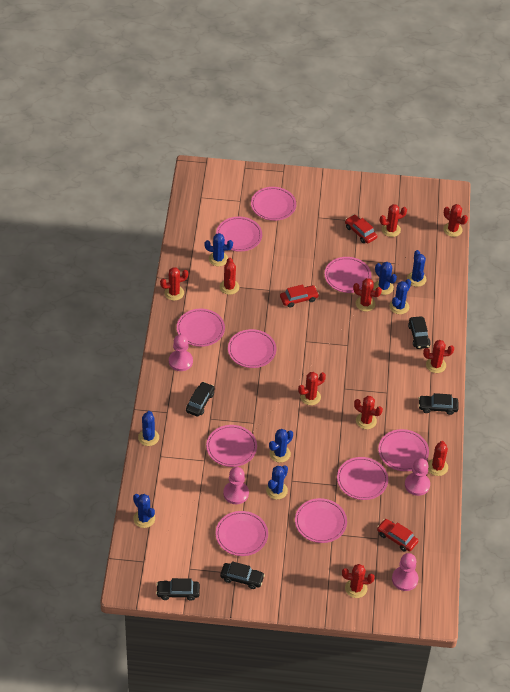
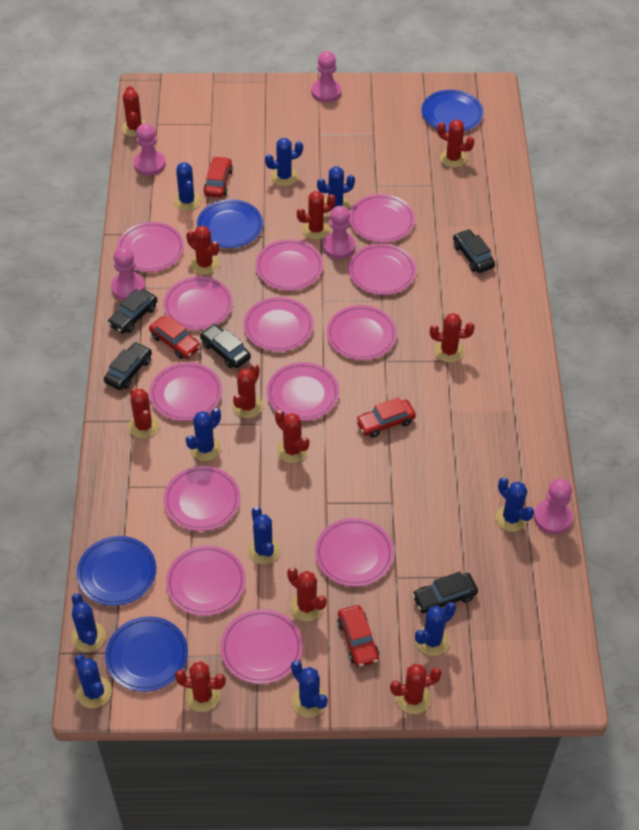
blue cactus: [133,494,155,528] [138,411,159,446] [204,233,233,266] [266,465,288,500] [269,429,293,463] [374,262,397,295] [390,279,411,314] [407,250,427,287] = 8 -> [71,593,106,652] [74,654,112,708] [174,162,201,211] [186,408,221,461] [247,506,280,564] [265,138,303,186] [291,660,328,717] [317,167,355,214] [415,602,456,656] [495,477,534,532] = 10
blue plate: none = 0 -> [77,536,156,606] [105,616,188,692] [197,199,263,248] [421,90,483,132] = 4
pink pawn: [169,334,193,371] [223,467,249,504] [392,553,418,591] [405,458,430,496] = 4 -> [111,247,145,300] [134,123,166,176] [311,51,341,102] [323,206,356,259] [534,479,573,534] = 5
pink plate: [177,309,225,347] [206,425,257,467] [216,217,262,252] [216,511,268,556] [228,329,276,368] [251,187,296,221] [295,498,347,543] [324,257,371,293] [337,457,388,500] [378,429,429,471] = 10 -> [117,222,184,272] [149,362,222,421] [163,277,233,330] [164,466,240,531] [166,545,246,616] [220,609,303,684] [244,297,313,351] [256,239,323,290] [267,362,339,421] [315,518,394,587] [327,305,397,360] [348,244,416,295] [349,194,415,243] = 13
red cactus: [160,267,188,301] [220,258,239,295] [298,372,326,405] [342,564,375,598] [353,278,382,311] [354,396,383,429] [380,204,407,237] [423,340,454,373] [428,441,448,476] [443,204,468,237] = 10 -> [122,86,146,137] [128,388,159,439] [175,661,226,712] [186,226,219,275] [232,364,263,418] [275,410,309,463] [287,567,327,621] [297,191,336,240] [390,664,442,714] [430,313,474,363] [437,120,474,168] = 11
red car: [280,284,319,308] [345,215,377,244] [377,519,418,552] = 3 -> [149,315,201,359] [203,156,233,197] [337,605,379,667] [356,397,416,438] = 4

